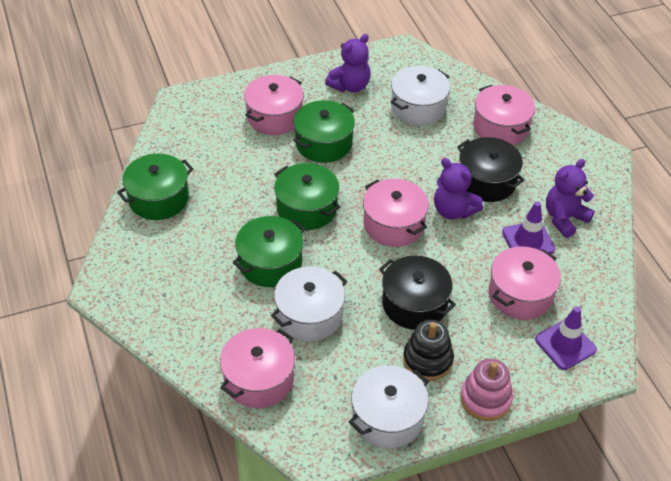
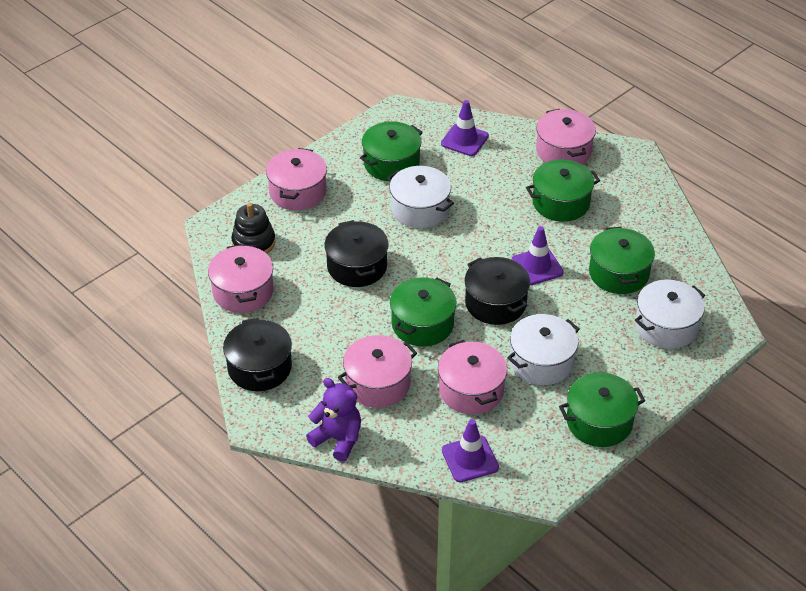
black pot: [379,256,456,330] [457,137,524,202] = 2 -> [223,318,292,391] [324,220,389,287] [464,257,530,325] = 3
green pot: [117,154,193,220] [233,216,305,287] [274,163,340,230] [293,100,355,163] = 4 -> [360,121,423,181] [390,277,457,347] [526,159,600,222] [559,372,645,447] [589,227,655,294] = 5
pink stacking toy: [460,359,513,421] = 1 -> none = 0
purple teddy bear: [325,34,371,93] [434,158,483,219] [546,159,595,238] = 3 -> [306,378,361,462] = 1
purple traffic cone: [502,201,555,254] [535,306,597,370] = 2 -> [441,100,489,156] [442,419,499,482] [511,226,564,285] = 3

